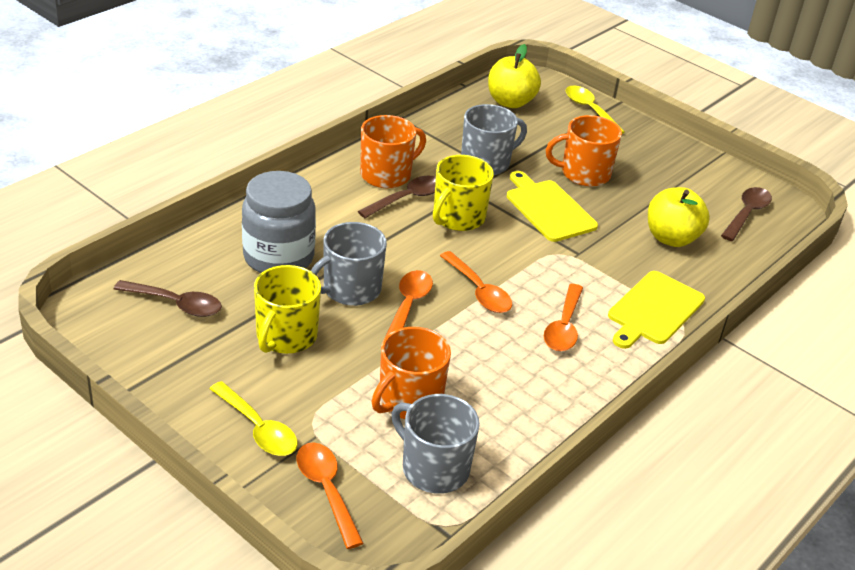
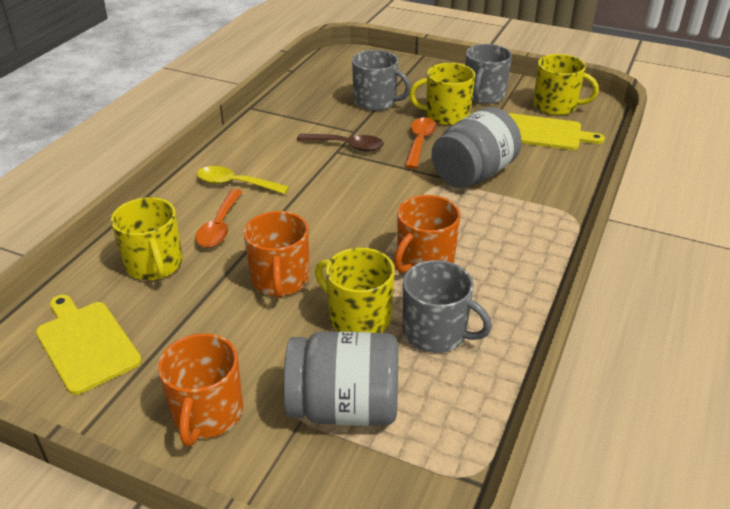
brown spoon: [114,280,222,317] [358,176,436,218] [721,187,772,241] = 3 -> [297,134,384,151] = 1
grey jar: [242,171,316,273] = 1 -> [284,332,398,426] [432,107,522,188] = 2
orange spoon: [297,442,364,549] [384,270,433,339] [440,251,512,313] [544,284,583,351] = 4 -> [195,189,243,248] [405,117,437,169] = 2
yellow apple: [488,44,541,108] [648,187,710,247] = 2 -> none = 0
yellow mug: [254,265,321,354] [433,155,494,231] = 2 -> [111,197,183,280] [315,247,395,333] [409,63,475,126] [533,54,599,115] = 4
yellow spoon: [210,381,298,456] [566,86,625,134] = 2 -> [197,166,289,194] = 1

